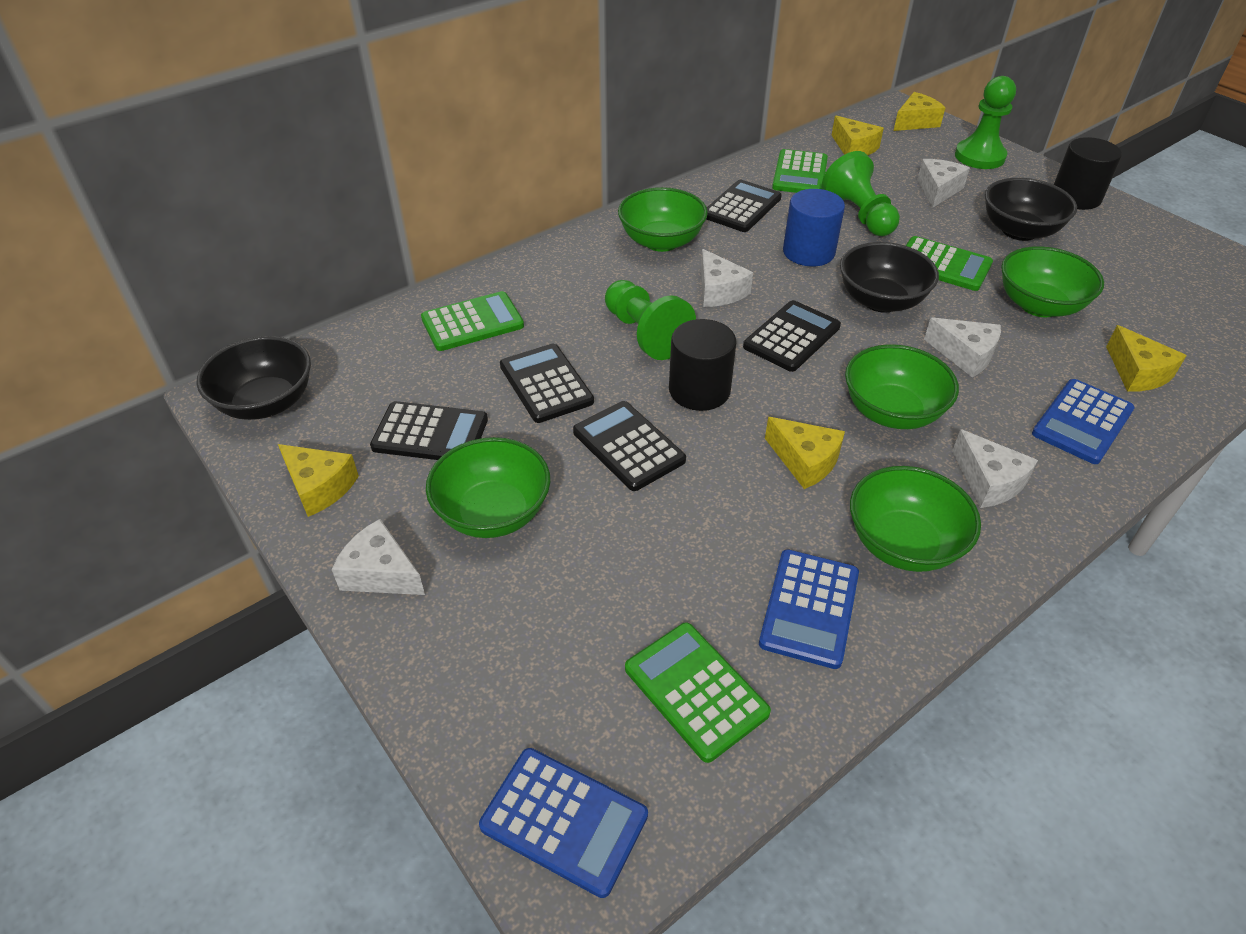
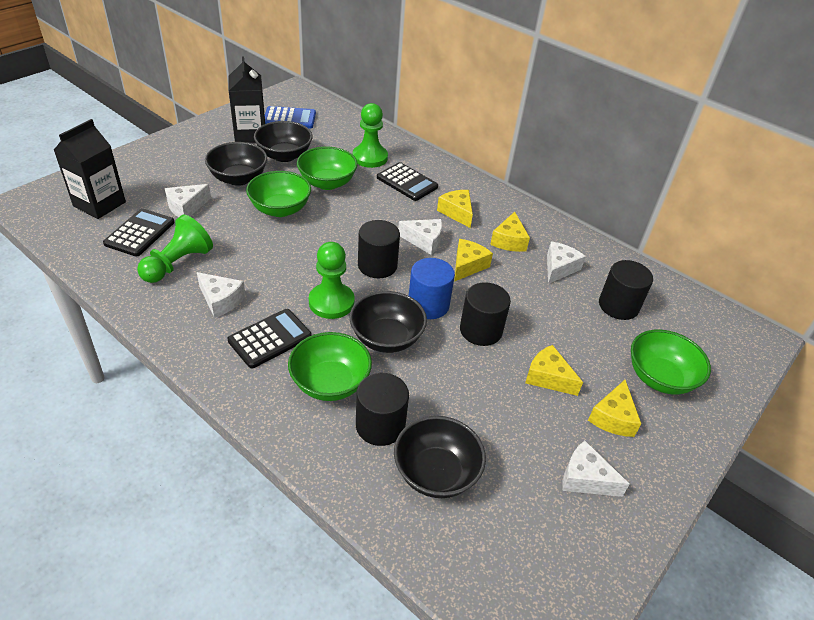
black bowl: [196,336,311,420] [840,242,939,313] [985,178,1077,241] = 3 -> [205,142,267,186] [254,121,312,162] [350,291,427,353] [394,416,486,498] = 4
black calculator: [370,401,488,460] [500,344,594,423] [573,401,686,491] [706,180,782,232] [743,300,841,372] = 5 -> [103,208,175,256] [227,309,312,369] [377,162,438,201] = 3
black carton: none = 0 -> [54,119,126,219] [229,57,265,143] = 2
black cylinder: [669,319,737,411] [1054,137,1122,210] = 2 -> [356,373,409,446] [358,220,400,278] [460,282,511,346] [599,260,653,320] = 4
blue calculator: [479,748,648,898] [759,549,859,669] [1032,379,1135,464] = 3 -> [265,106,316,129] = 1
green bowl: [426,437,550,538] [618,187,708,252] [845,344,959,429] [850,466,981,572] [1001,246,1104,317] = 5 -> [246,171,311,217] [288,332,372,401] [297,147,358,190] [631,330,711,395] = 4
green calculator: [421,291,524,351] [625,623,771,763] [772,149,828,193] [906,236,993,291] = 4 -> none = 0

